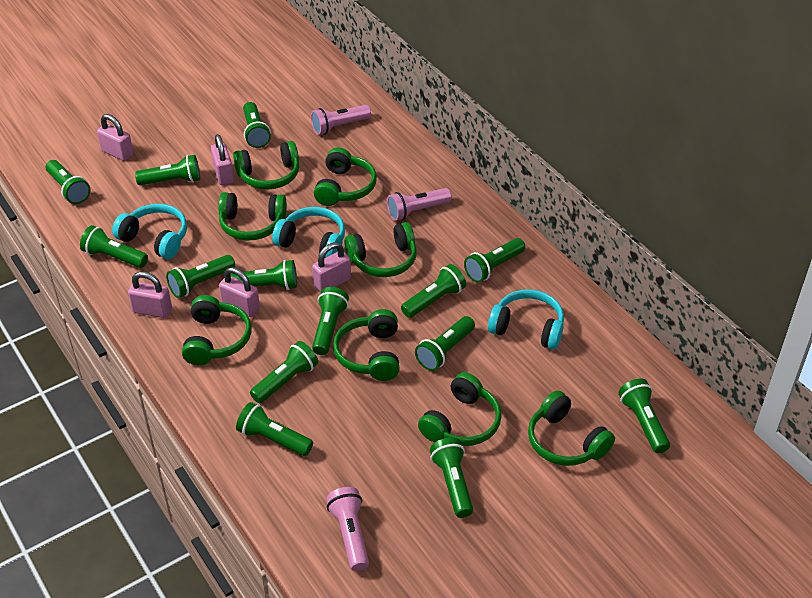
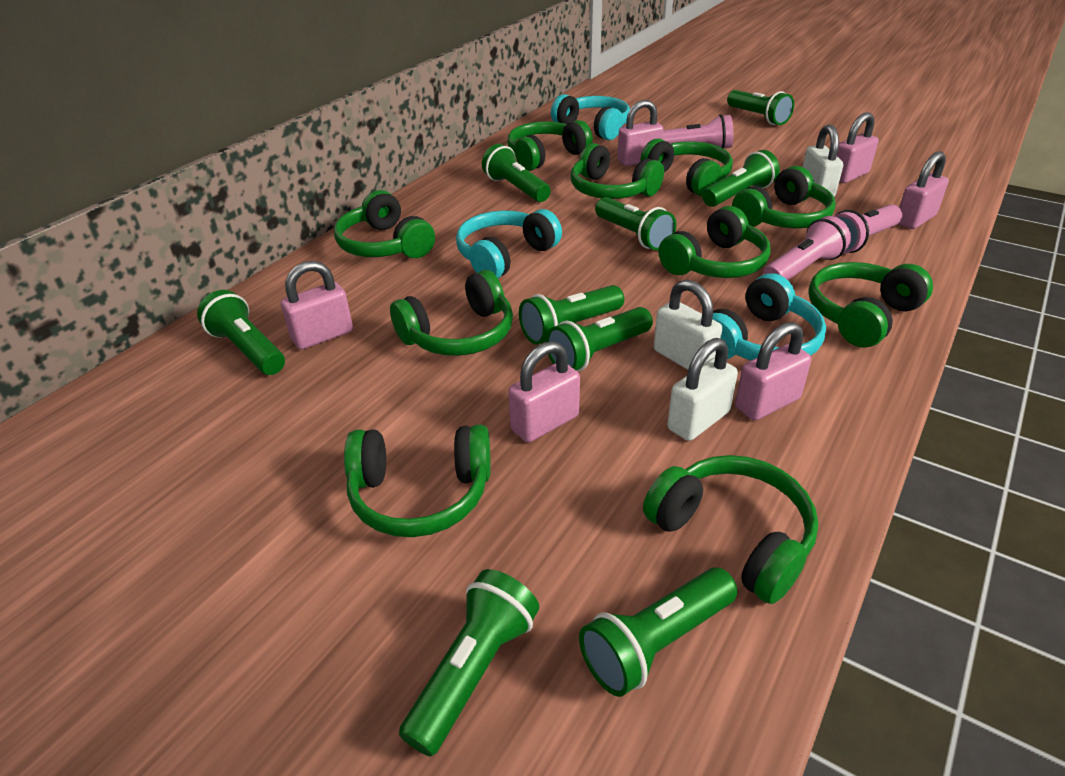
green flashlight: [46,160,91,204] [80,225,148,268] [135,155,200,185] [166,255,235,298] [230,260,297,290] [236,402,313,456] [243,102,271,148] [250,341,318,403] [312,287,349,355] [401,264,466,318] [415,316,475,371] [430,437,473,518] [464,238,525,283] [618,378,670,453] = 14 -> [197,290,285,375] [399,569,539,756] [482,144,551,202] [519,285,624,345] [546,307,653,371] [579,568,737,697] [595,197,676,250] [702,150,780,207] [727,90,794,125] = 9
green headphones: [182,295,252,365] [218,192,287,241] [233,141,299,189] [314,148,377,206] [333,309,400,381] [345,222,417,277] [418,372,502,446] [528,391,615,466] = 8 -> [334,190,435,258] [344,425,491,537] [390,270,513,356] [507,120,593,171] [571,143,664,199] [641,138,733,197] [643,455,818,604] [659,206,771,278] [732,166,836,228] [808,262,933,348] = 10
pink padlock: [97,114,134,161] [128,271,172,318] [211,134,234,185] [219,267,260,317] [312,242,351,292] = 5 -> [281,261,353,349] [508,341,580,443] [617,100,663,166] [735,322,811,420] [837,112,879,183] [898,151,949,229] = 6
white padlock: none = 0 -> [654,280,722,370] [667,338,738,441] [803,125,843,197] = 3

